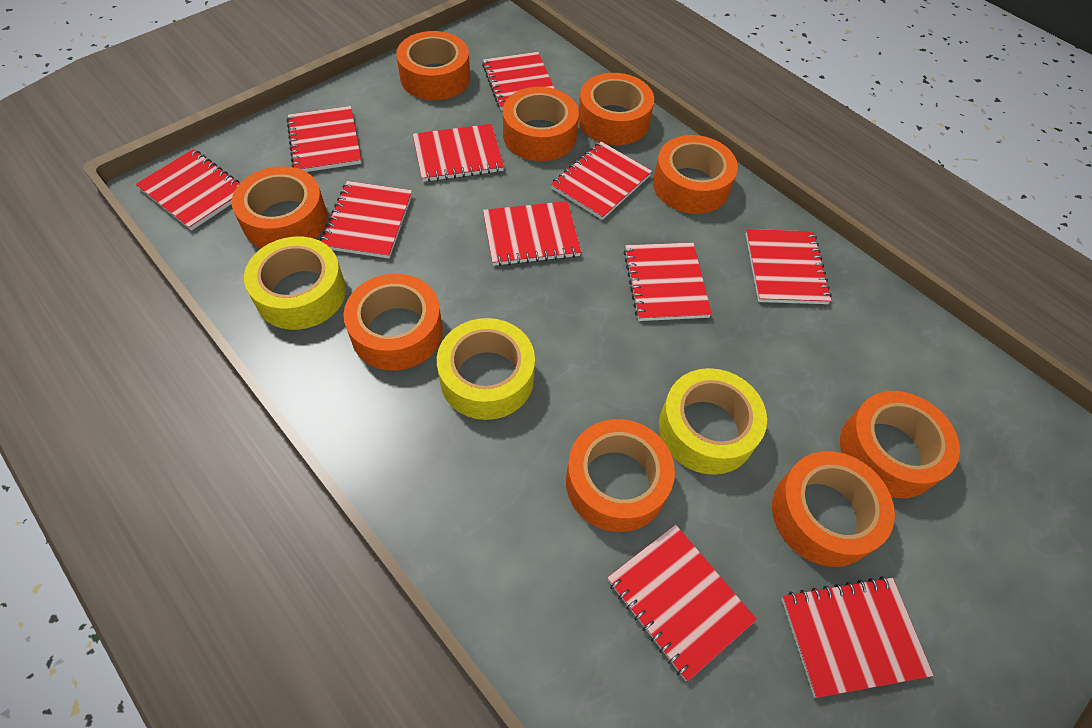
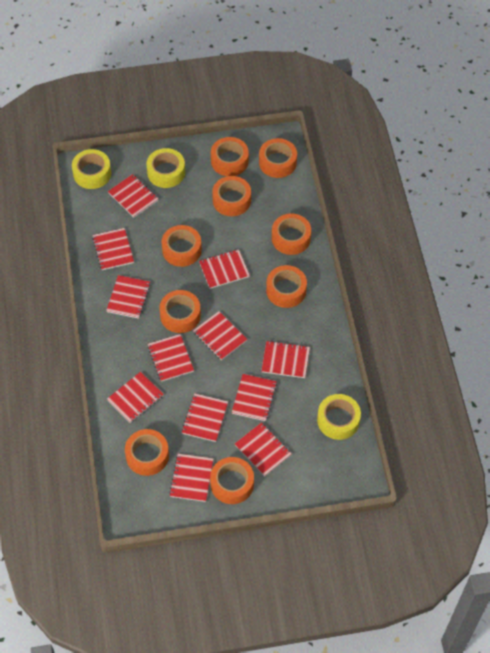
red notebook: [136,149,239,231] [287,106,361,172] [320,181,412,258] [413,124,504,182] [482,52,555,111] [483,201,581,266] [551,141,652,220] [607,524,757,681] [623,243,712,321] [746,229,832,304] [781,577,934,698] = 11 -> [92,228,134,270] [106,275,151,319] [107,372,164,423] [108,174,158,217] [148,334,194,382] [169,454,214,502] [181,393,228,442] [193,311,247,360] [199,249,250,289] [232,374,277,421] [235,423,292,476] [261,341,310,378] = 12

